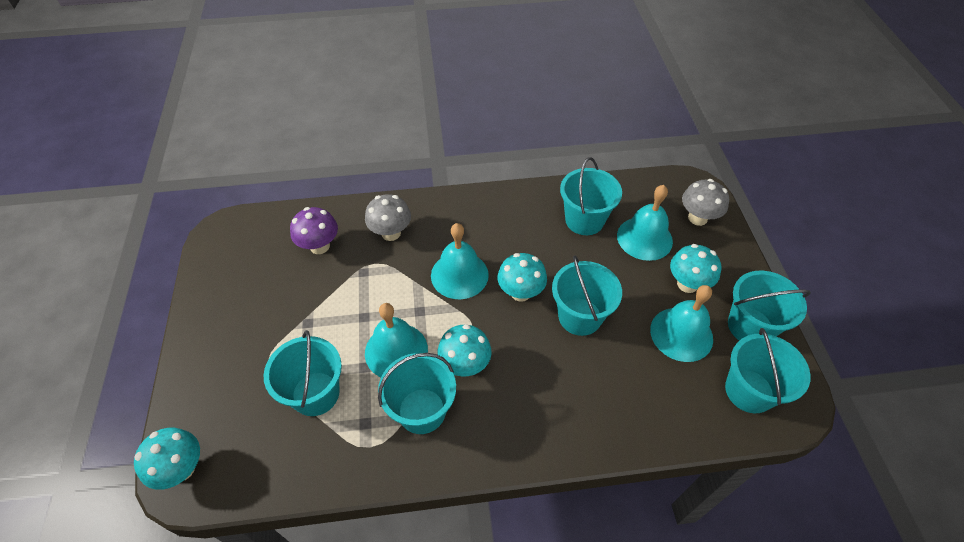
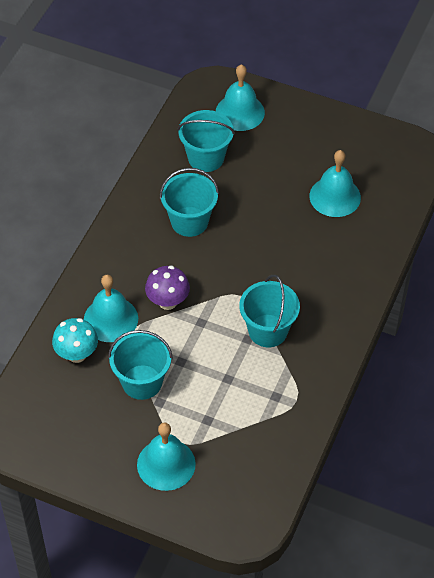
grey mushroom: [365,194,411,241] [682,179,729,226] = 2 -> none = 0
turquoise bucket: [264,330,342,416] [378,353,456,434] [552,255,622,336] [560,157,622,235] [725,328,811,413] [728,271,811,341] = 6 -> [108,330,173,400] [160,168,219,237] [177,110,235,172] [239,275,300,347] = 4
turquoise mushroom: [134,428,200,490] [438,324,492,376] [498,253,547,302] [670,244,721,293] = 4 -> [52,318,98,363] = 1

